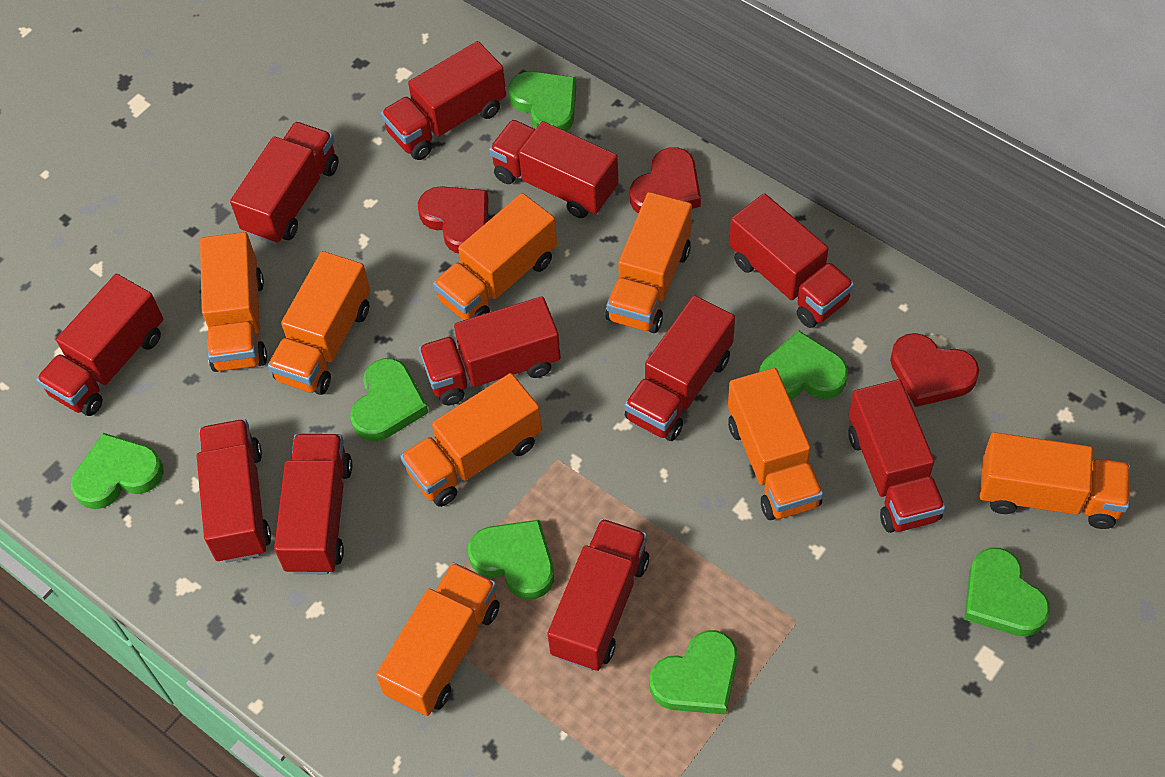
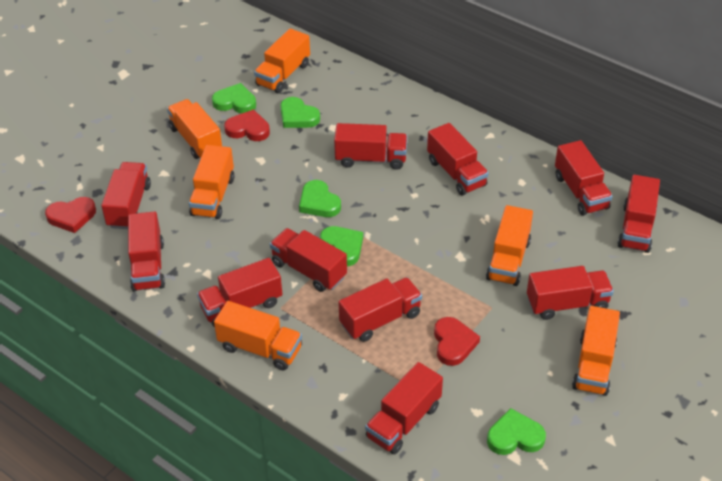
green heart: [71,433,164,509] [350,358,429,441] [468,519,554,600] [509,71,577,132] [649,630,738,715] [759,330,848,400] [964,547,1050,637] = 7 -> [212,83,256,114] [280,97,320,128] [299,180,341,217] [320,226,363,266] [487,408,546,455] = 5
orange truck: [200,232,267,372] [268,251,370,395] [376,562,500,716] [400,373,542,507] [433,193,557,320] [605,192,692,333] [728,368,823,520] [980,432,1131,529] = 8 -> [167,99,222,159] [189,145,235,219] [214,301,302,371] [254,28,310,93] [486,205,533,286] [572,306,620,396] = 6

